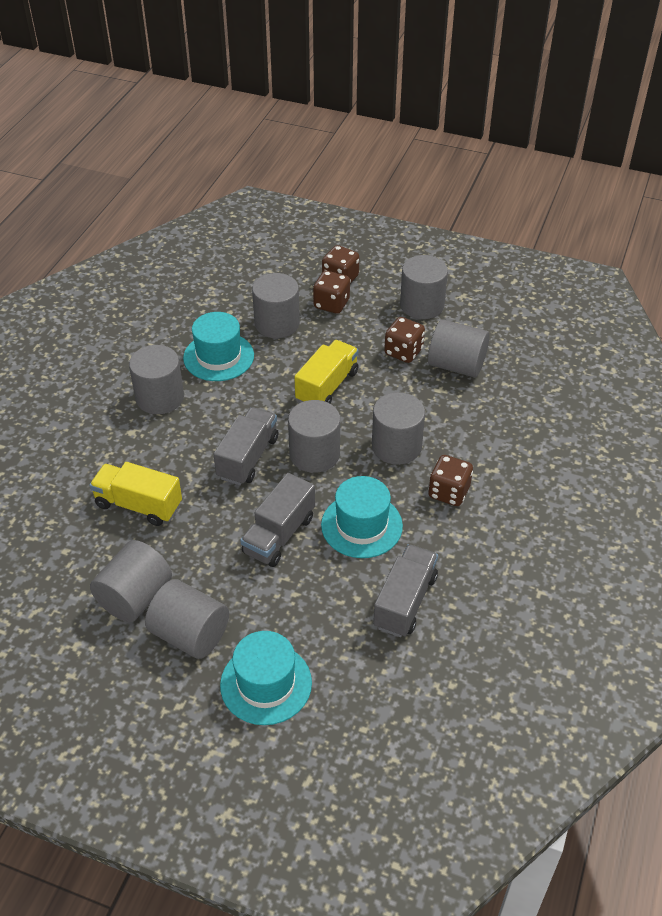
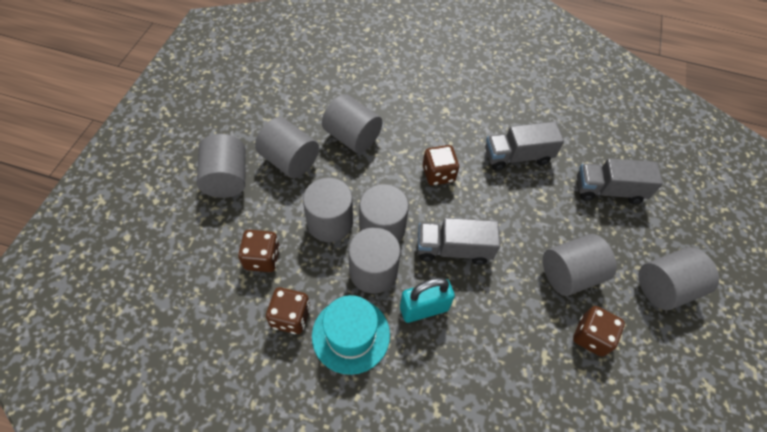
turquoise hat: [183,312,254,381] [220,631,312,725] [321,476,403,558] = 3 -> [312,295,390,375] = 1
turquoise padlock: none = 0 -> [400,278,455,323] = 1
yellow truck: [89,462,182,526] [294,340,359,404] = 2 -> none = 0

